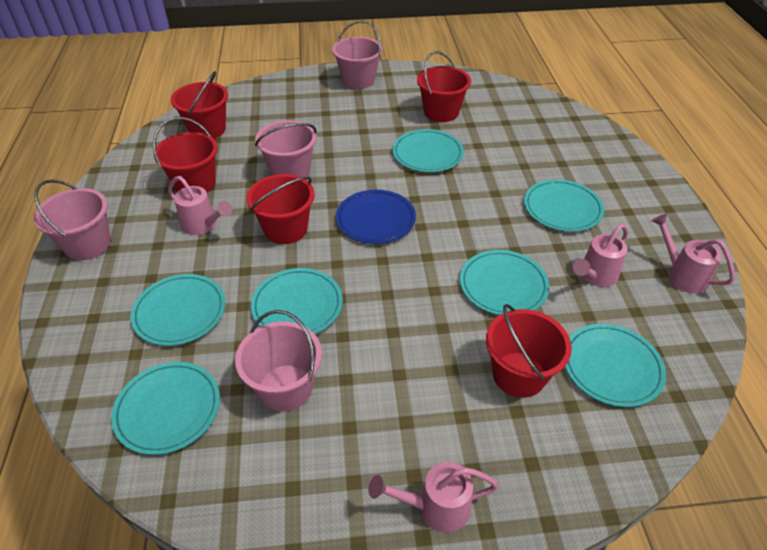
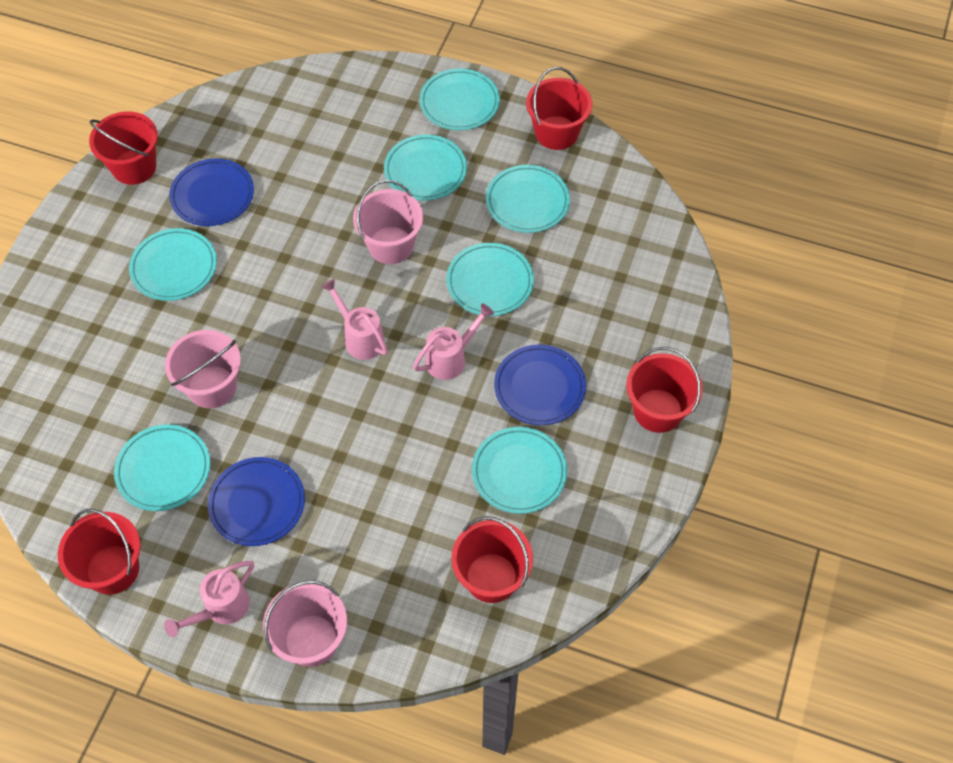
blue plate: [336,190,416,244] = 1 -> [169,158,254,226] [208,457,305,546] [494,345,586,425] = 3
pink bucket: [34,179,111,260] [235,310,322,411] [255,120,316,177] [332,20,383,89] = 4 -> [165,330,241,409] [263,580,347,667] [353,180,423,264] = 3
pink watering can: [168,176,232,235] [369,462,499,532] [573,224,628,287] [652,214,735,293] = 4 -> [164,561,254,637] [321,279,388,360] [413,303,494,380] = 3

